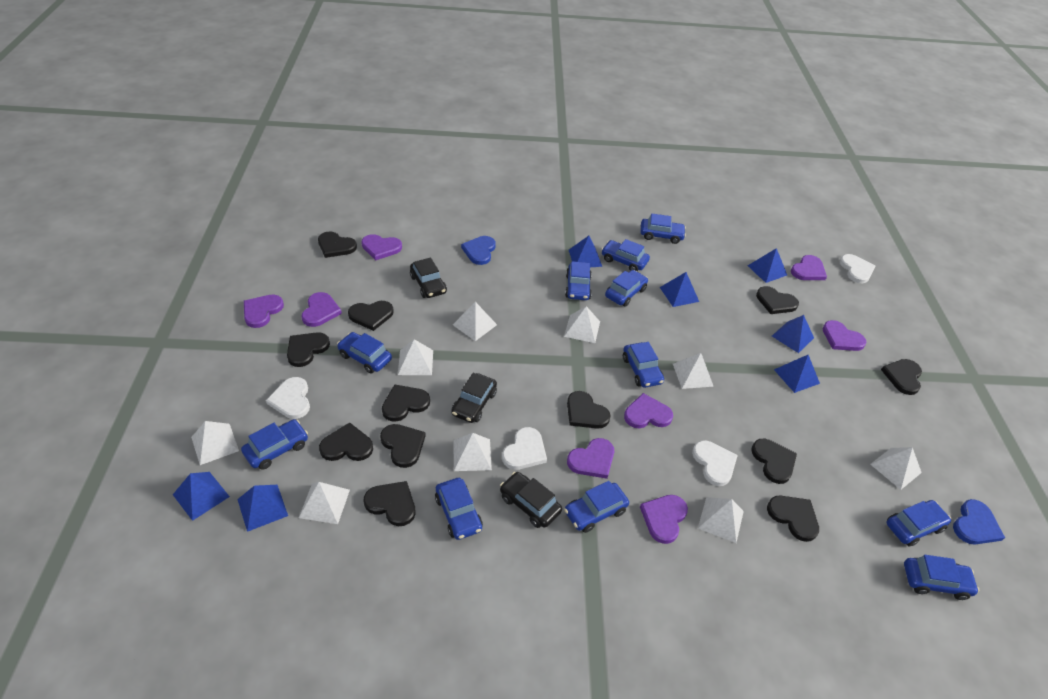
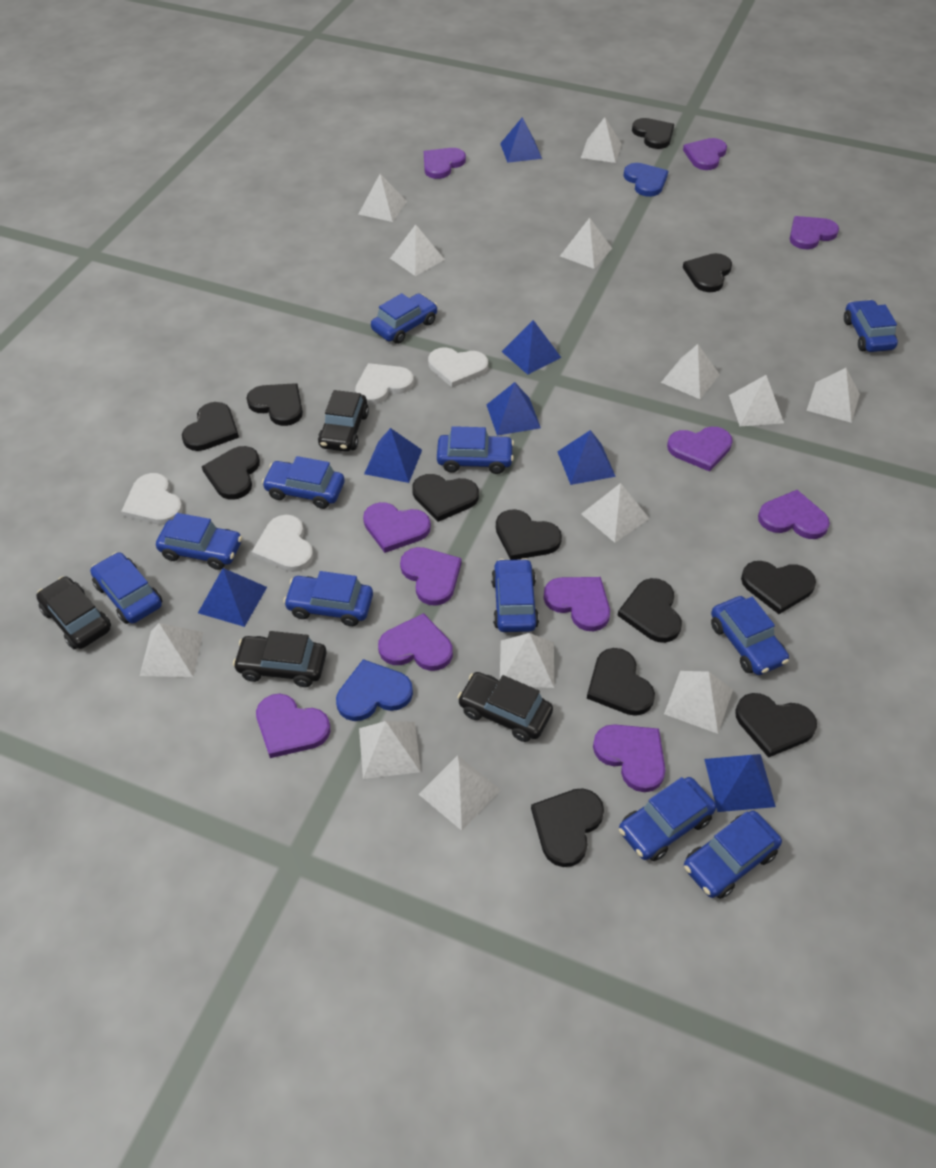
black car: [410,257,447,298] [451,373,497,423] [500,472,562,528] = 3 -> [36,576,111,649] [233,631,327,687] [318,390,369,452] [457,672,553,742] = 4
purple heart: [244,295,284,328] [301,292,342,327] [361,234,402,260] [567,438,614,479] [624,393,673,428] [640,495,688,544] [791,255,827,280] [822,320,867,351] = 8 -> [256,694,330,758] [363,502,431,553] [378,613,453,671] [400,547,462,606] [424,148,466,179] [543,577,610,631] [593,724,665,792] [667,427,733,472] [683,138,727,170] [758,490,830,539] [790,216,839,249] = 11
white pyramid: [191,421,239,465] [299,482,350,524] [398,339,433,375] [453,302,497,341] [453,433,492,471] [564,306,600,343] [673,353,714,389] [698,497,744,543] [870,447,922,490] = 9 -> [140,623,203,677] [358,174,407,222] [359,721,421,779] [390,224,445,276] [419,755,501,831] [500,633,554,688] [560,218,612,269] [581,117,622,163] [581,483,650,543] [661,344,720,399] [664,671,733,734] [729,375,784,426] [806,368,860,423] = 13

